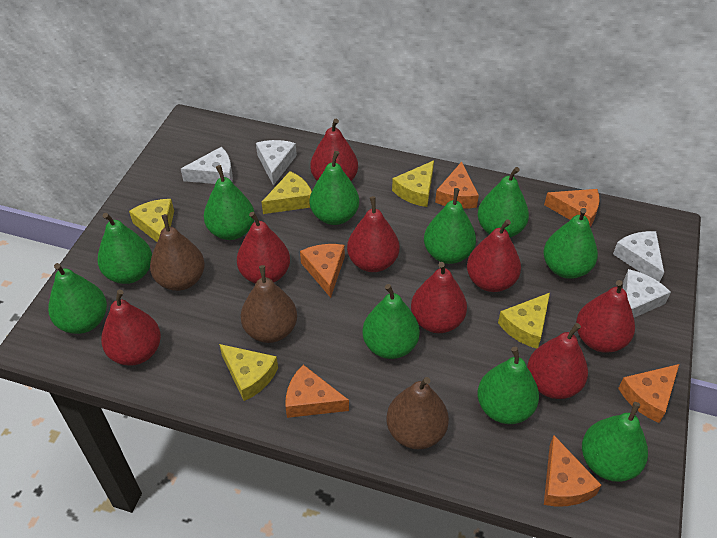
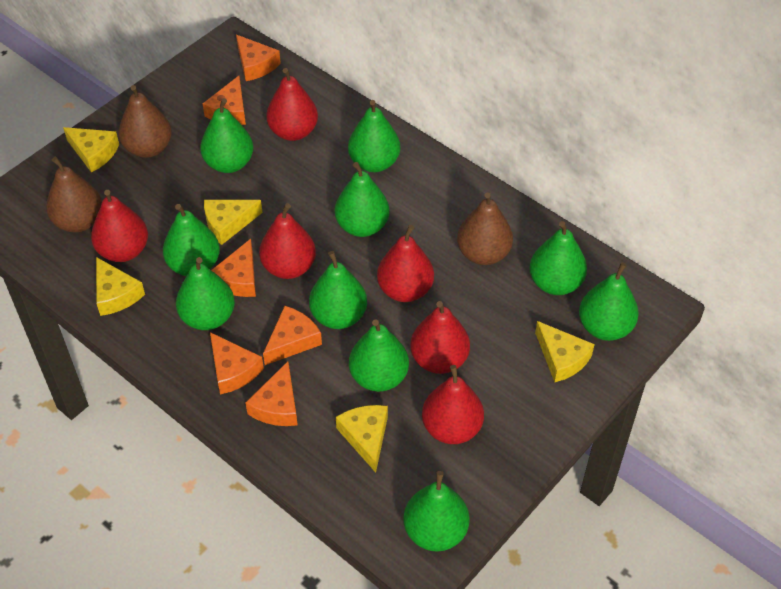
red pear: [101,290,161,366] [237,212,290,284] [310,119,358,181] [347,196,399,272] [411,262,467,333] [467,219,521,292] [527,323,588,399] [576,280,635,353] = 8 -> [91,190,148,262] [259,203,316,279] [266,68,318,141] [377,225,434,302] [410,301,470,374] [422,365,484,444] = 6
white cheese: [181,147,233,184] [256,140,297,186] [613,231,664,282] [623,269,671,318] = 4 -> none = 0

